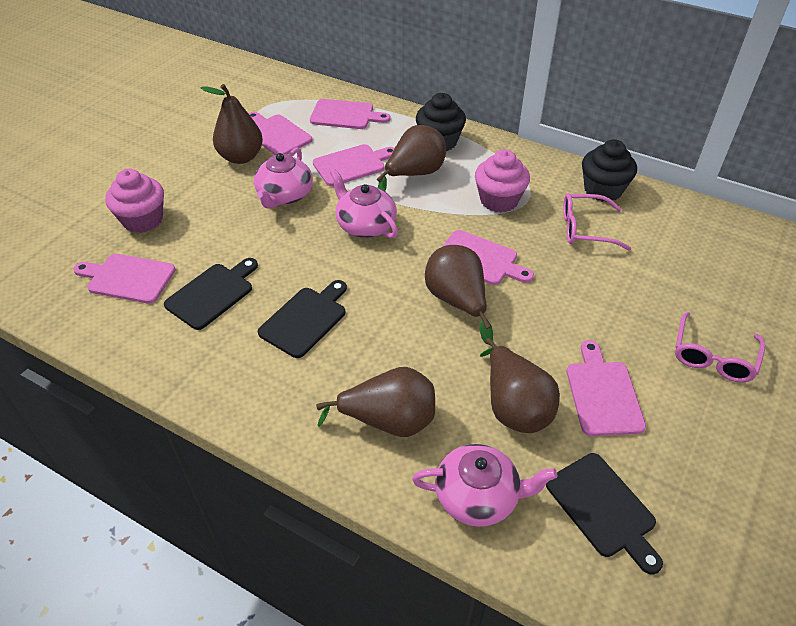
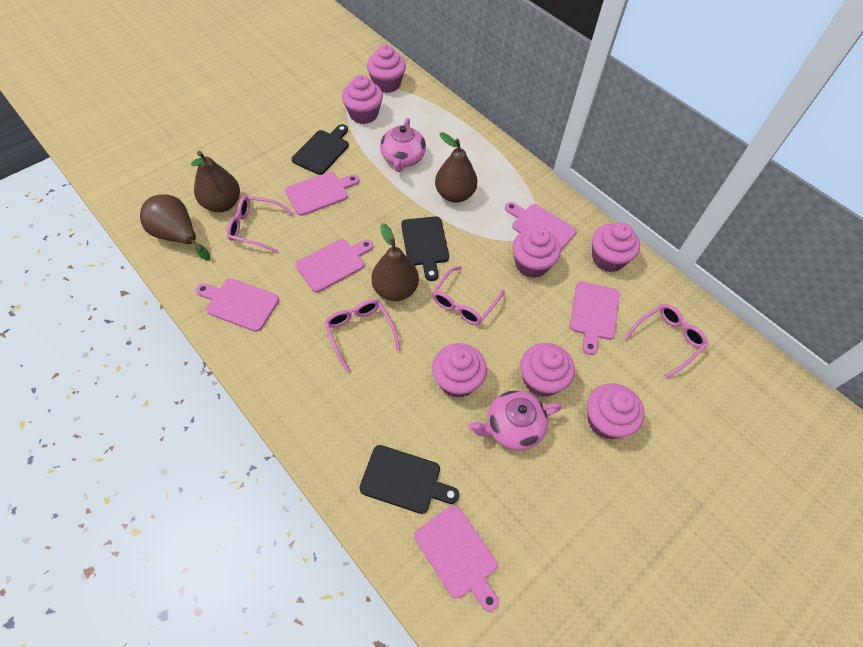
black cupcake: [416,93,466,151] [582,139,637,202] = 2 -> none = 0
brown pear: [201,84,263,164] [316,367,435,437] [377,125,446,192] [425,245,493,344] [480,338,560,433] = 5 -> [140,194,210,261] [191,151,240,212] [371,223,419,301] [435,132,477,203] = 4
pink cupcake: [105,169,164,233] [475,149,530,213] = 2 -> [342,75,383,124] [367,44,406,93] [432,343,487,398] [513,228,561,278] [520,343,575,397] [587,383,644,439] [592,222,640,272] = 7
pink glasses: [563,193,631,251] [675,312,766,383] = 2 -> [227,196,294,253] [324,299,400,372] [432,266,505,325] [624,304,708,379] = 4
pink teapot: [254,148,313,209] [330,169,398,238] [412,444,558,527] = 3 -> [380,118,426,172] [468,390,562,450] = 2

